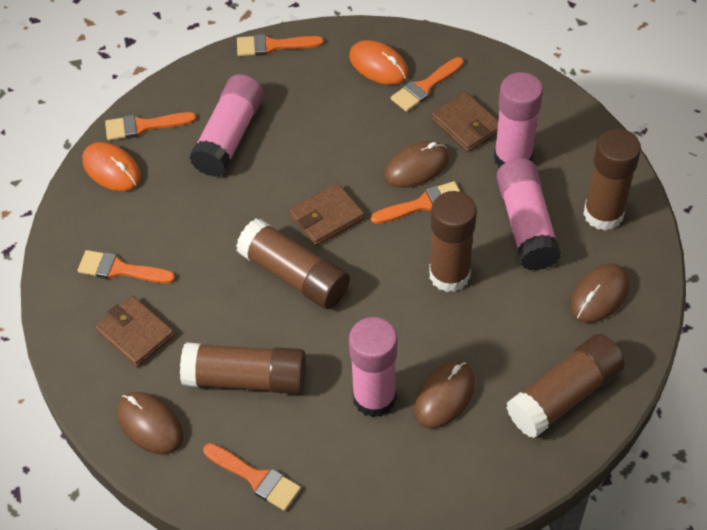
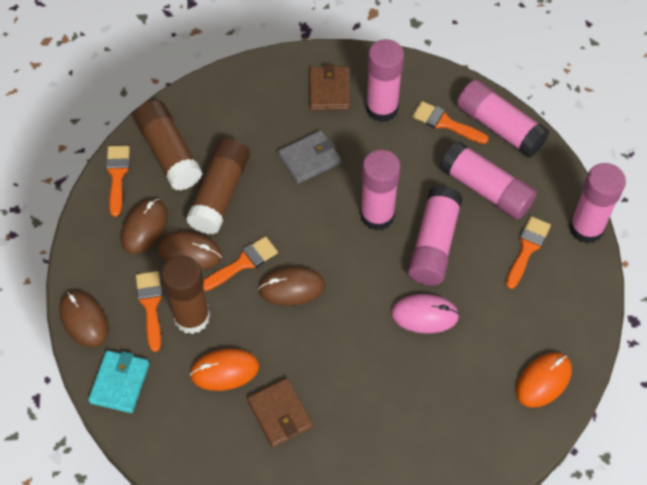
brown glue stick: [180,342,306,394] [236,219,350,309] [429,191,477,292] [506,334,625,438] [583,129,641,231] = 5 -> [134,100,203,191] [161,256,210,334] [186,138,250,234] = 3
brown wallet: [95,296,174,367] [289,183,364,246] [431,92,498,152] = 3 -> [247,378,313,447] [309,64,350,110] = 2
grey wallet: none = 0 -> [278,130,341,184] = 1
orange brush: [77,250,175,283] [105,112,196,140] [203,443,301,511] [237,34,324,56] [371,181,460,224] [391,57,464,112] = 6 -> [106,145,130,217] [136,271,162,352] [203,236,278,291] [412,101,489,144] [506,216,551,289] = 5
pink glue stick: [189,74,264,177] [349,317,397,418] [494,72,543,168] [496,158,561,271] = 4 -> [360,150,401,230] [366,39,404,122] [408,185,463,285] [439,141,537,220] [457,80,549,158] [569,163,626,243] = 6
pink mouse: none = 0 -> [391,294,460,333] = 1
turquoise wallet: none = 0 -> [88,350,149,413] = 1

